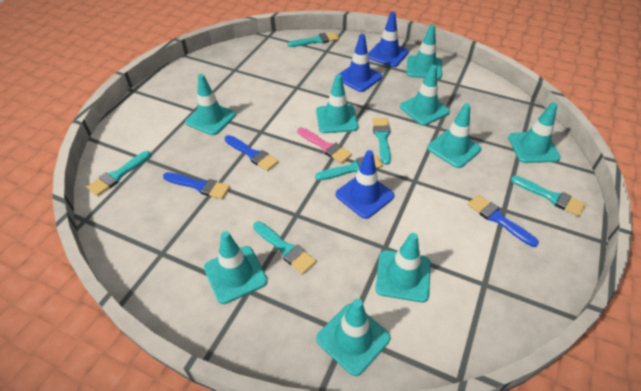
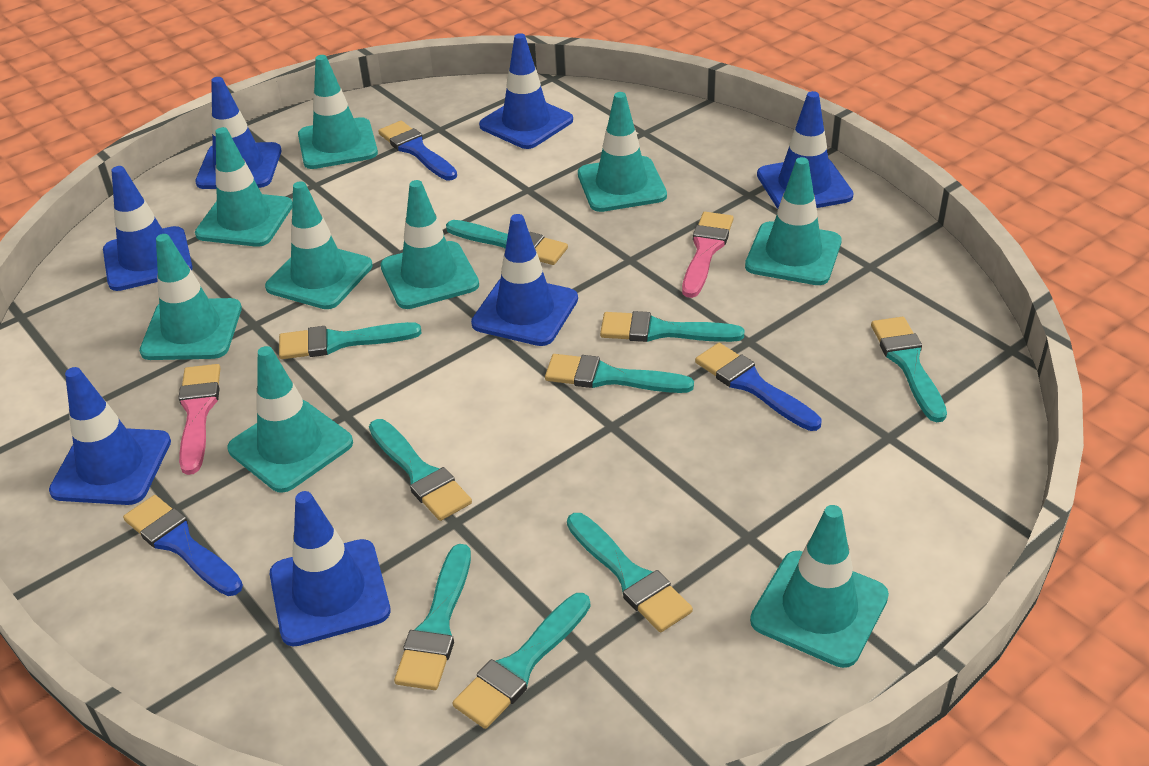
blue traffic cone: [336,150,394,219] [339,34,382,92] [368,12,409,67] = 3 -> [49,367,171,505] [103,166,192,291] [195,77,281,189] [270,491,391,646] [471,214,578,346] [479,33,573,149] [757,91,854,209] = 7
pink brush: [297,127,352,163] = 1 -> [178,364,221,475] [682,212,734,298] = 2
turquoise brush: [87,151,151,196] [253,221,316,274] [288,32,339,47] [315,155,383,180] [372,118,391,165] [511,175,586,216] = 6 -> [279,322,422,359] [369,419,472,521] [394,544,471,690] [446,220,568,265] [453,593,590,729] [545,354,694,393] [567,513,693,632] [600,311,745,342] [871,317,947,422] = 9

